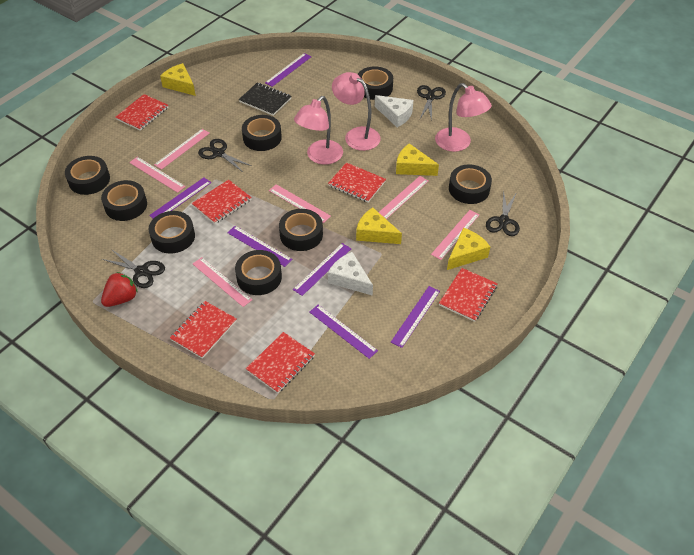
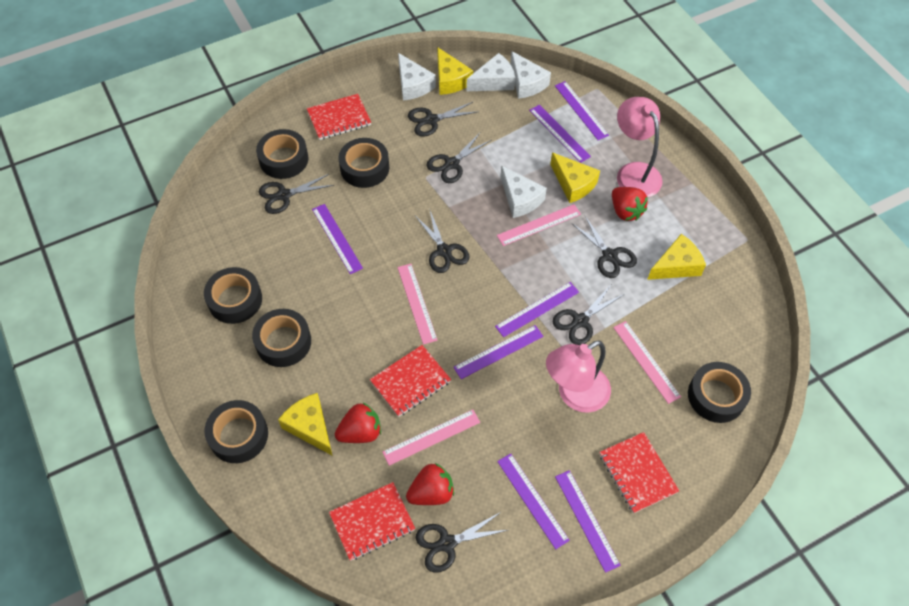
black notebook: [239,83,291,116] = 1 -> none = 0
black scissors: [102,249,165,288] [198,139,252,172] [417,85,446,121] [486,190,520,236] = 4 -> [259,174,334,214] [408,102,477,137] [415,211,470,273] [416,512,508,573] [427,133,491,183] [552,285,624,345] [571,216,637,278] = 7
black tape: [65,156,110,195] [101,180,147,221] [149,211,195,254] [235,250,282,295] [242,115,282,151] [279,209,323,251] [358,66,393,100] [449,164,492,204] = 8 -> [204,267,262,324] [204,400,268,463] [252,309,311,367] [256,129,308,179] [338,138,389,188] [688,362,751,423] = 6
pink lamp: [294,96,343,165] [332,72,381,151] [435,83,492,152] = 3 -> [546,340,611,413] [617,97,663,197] = 2
pink ruler: [129,157,186,193] [154,129,210,170] [193,257,253,307] [269,184,331,223] [379,176,428,219] [431,210,479,260] = 6 -> [382,409,480,466] [397,264,438,345] [497,204,581,246] [613,321,681,404] = 4
purple ruler: [149,177,211,219] [227,226,292,267] [265,53,311,87] [293,243,351,296] [310,305,378,359] [391,286,440,348] = 6 -> [312,204,363,274] [453,325,543,379] [495,282,579,337] [497,453,570,549] [529,105,591,163] [555,81,609,140] [555,470,621,573] = 7
red notebook: [115,94,168,131] [170,301,237,359] [192,180,252,224] [246,332,315,393] [328,162,386,203] [439,268,498,322] = 6 -> [307,94,371,140] [329,482,415,561] [370,345,451,417] [599,432,679,513] = 4
red strawberry: [101,272,138,307] = 1 -> [335,403,381,443] [406,463,454,505] [612,187,648,221] = 3
white cheese: [328,252,373,296] [375,95,413,127] = 2 -> [398,53,436,101] [466,53,515,91] [501,165,547,218] [510,51,551,99] = 4

